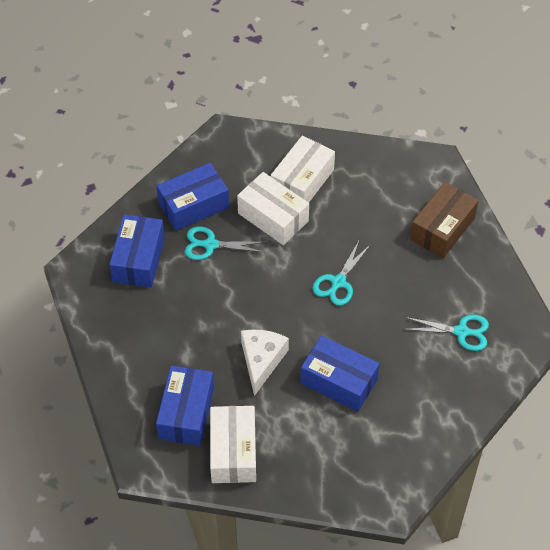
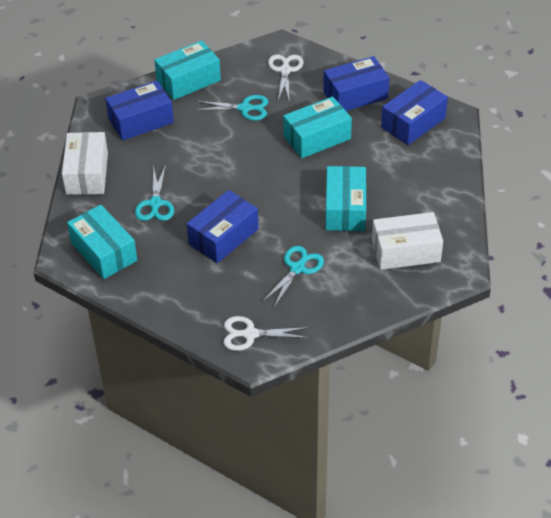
brown box: [410,182,479,258] = 1 -> none = 0
turquoise box: none = 0 -> [67,205,137,279] [154,41,221,100] [283,96,352,158] [325,166,366,231] = 4
white box: [210,406,256,483] [237,172,309,245] [271,135,335,203] = 3 -> [62,132,108,195] [372,212,443,270] = 2
white cheese: [241,330,289,396] = 1 -> none = 0
white scissors: none = 0 -> [223,316,310,351] [268,54,303,103] = 2

